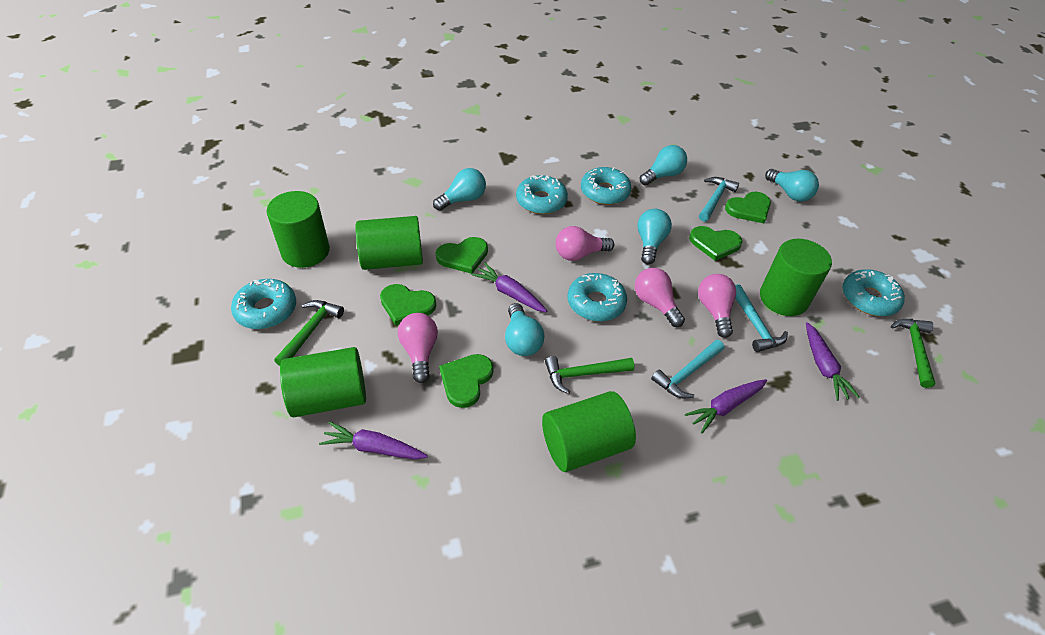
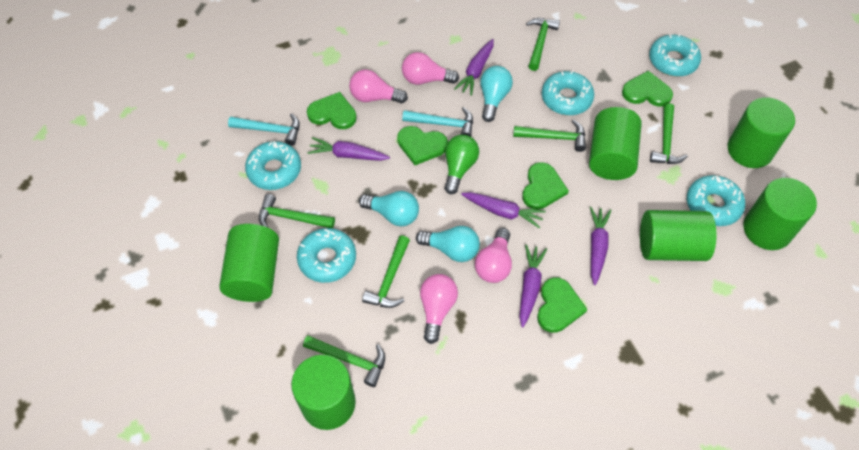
green cylinder: [267,191,330,268] [280,347,366,417] [355,216,423,270] [542,391,636,472] [760,239,832,316] = 5 -> [219,224,279,302] [291,355,356,430] [589,107,642,180] [640,210,717,261] [728,97,795,168] [743,178,817,250] = 6
green hammer: [274,300,344,366] [545,356,634,394] [891,319,935,388] = 3 -> [259,194,335,228] [303,335,385,387] [362,235,410,308] [513,119,586,152] [526,18,560,71] [650,103,688,164] = 6
green light bulb: none = 0 -> [444,135,479,194] = 1
purple carrot: [319,422,428,459] [471,263,547,312] [685,379,767,433] [806,322,860,401] = 4 -> [307,137,390,161] [454,39,494,96] [461,192,546,229] [519,245,547,328] [590,207,612,285] = 5
turquoise hammer: [651,340,724,398] [699,177,739,222] [735,284,788,352] = 3 -> [228,113,300,146] [402,107,473,137] = 2
turquoise light bulb: [433,168,486,211] [505,303,545,356] [637,209,672,264] [640,145,687,186] [765,169,819,201] = 5 -> [359,191,419,227] [416,226,480,262] [480,66,513,122] = 3

